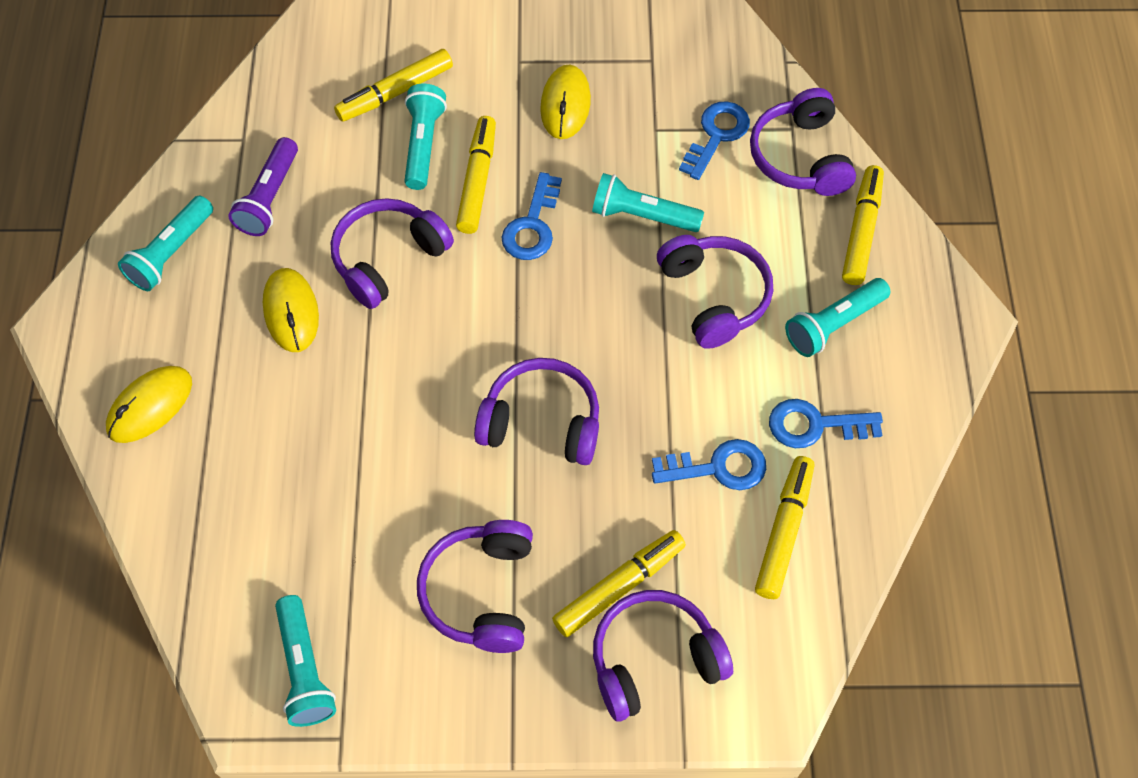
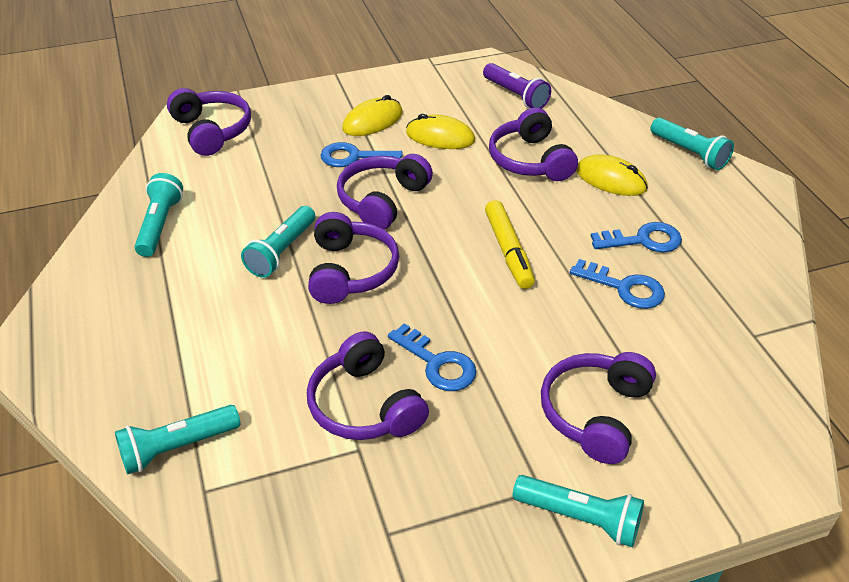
yellow marker: [334,49,453,122] [456,116,496,234] [552,530,686,637] [755,456,814,599] [842,165,884,285] = 5 -> [485,200,535,289] = 1

